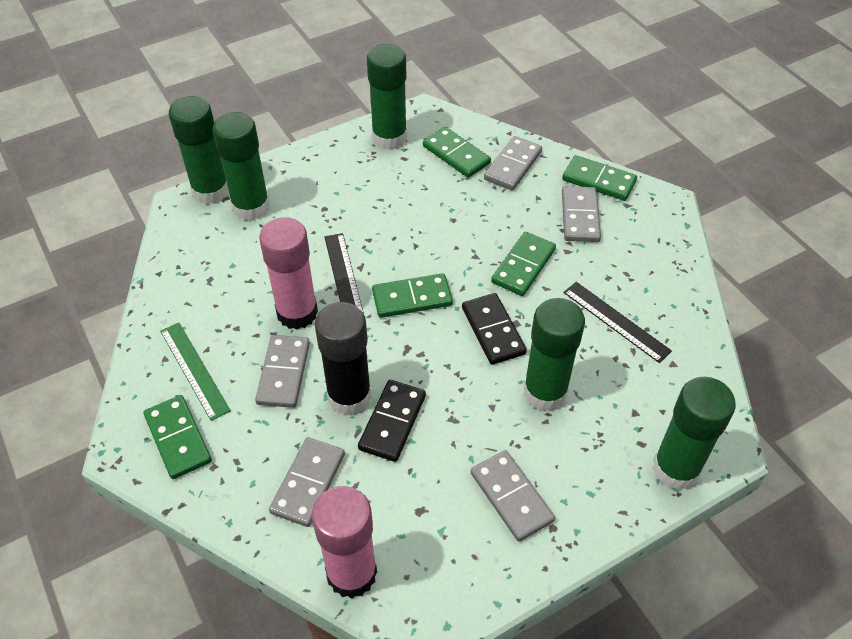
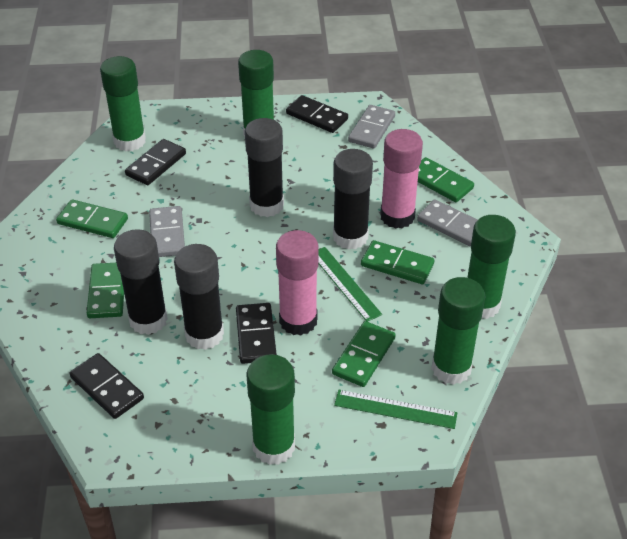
black domino: [358,380,426,462] [462,293,527,365] = 2 -> [69,353,144,419] [125,139,186,185] [236,303,277,364] [286,95,348,133] = 4
black glue stick: [315,302,372,415] = 1 -> [114,229,168,335] [174,244,224,350] [245,118,284,217] [333,149,373,250] = 4
black ruler: [325,233,364,314] [563,282,672,363] = 2 -> none = 0
green ruler: [160,323,231,421] = 1 -> [318,247,382,322] [334,390,458,429] = 2
grey domino: [255,335,310,408] [269,437,345,527] [471,450,555,542] [484,136,542,190] [562,186,601,242] = 5 -> [149,206,185,257] [348,105,395,149] [417,199,478,247] = 3

